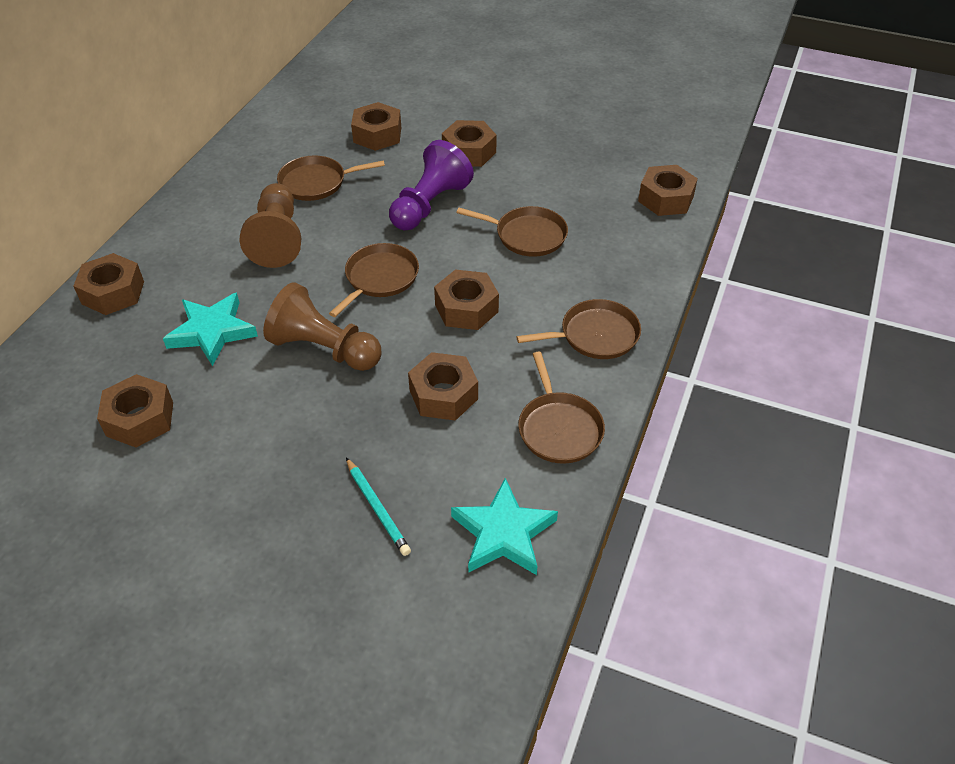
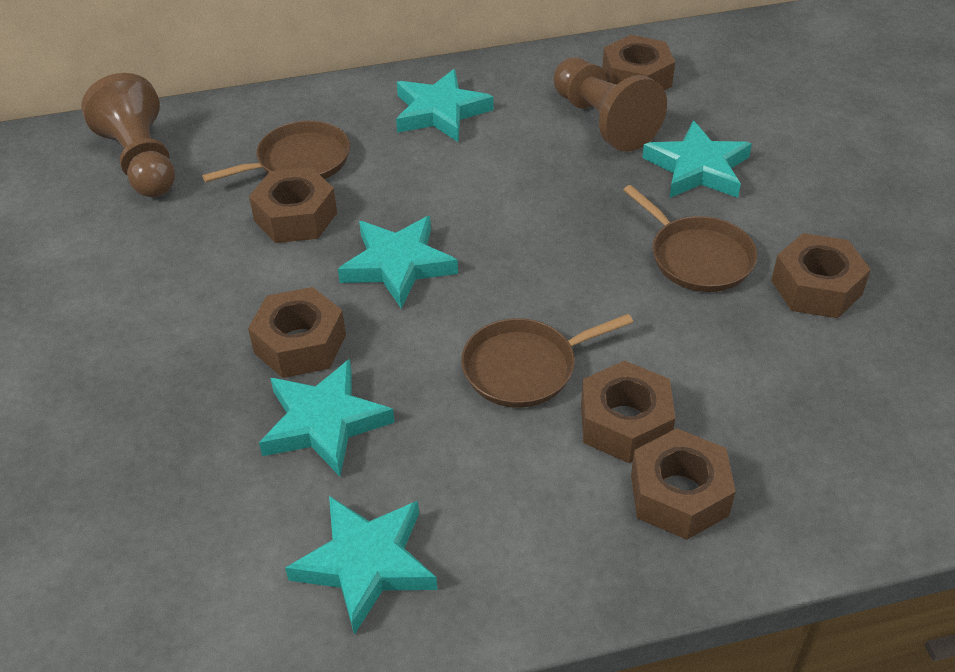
brown nut: [74,253,144,315] [97,374,173,448] [351,102,401,151] [408,352,478,421] [434,270,499,330] [442,120,497,167] [638,165,698,216] = 7 -> [248,287,346,378] [249,167,337,243] [581,360,675,463] [602,35,675,91] [631,428,736,540] [771,233,871,318] = 6
brown pan: [277,156,385,201] [329,243,419,317] [456,206,568,257] [516,299,641,359] [518,352,605,464] = 5 -> [202,121,350,182] [461,314,633,408] [623,185,757,292] = 3
purple pawn: [389,140,474,230] = 1 -> none = 0
turquoise pencil: [346,457,411,556] = 1 -> none = 0
turquoise star: [163,293,258,366] [451,478,558,575] = 2 -> [259,359,395,477] [285,496,438,635] [338,216,458,308] [396,69,494,142] [642,121,752,198] = 5

